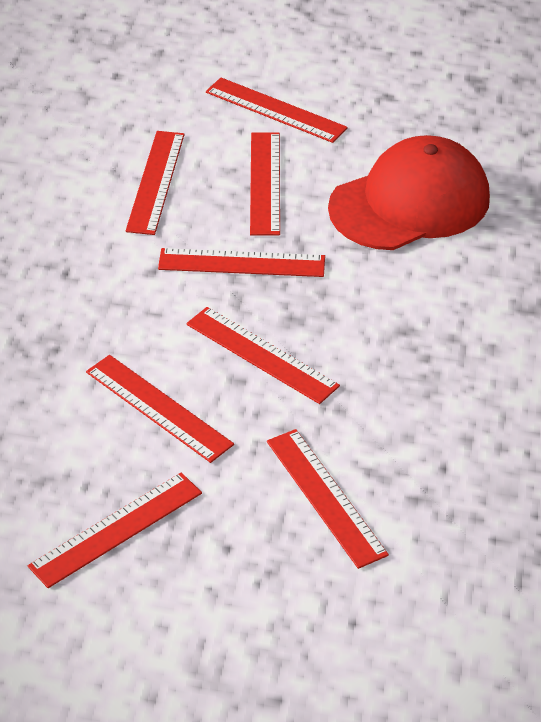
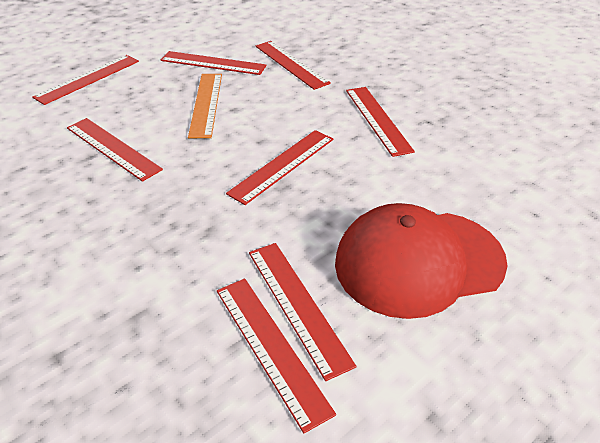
orange ruler: none = 0 -> [188,74,222,138] = 1

